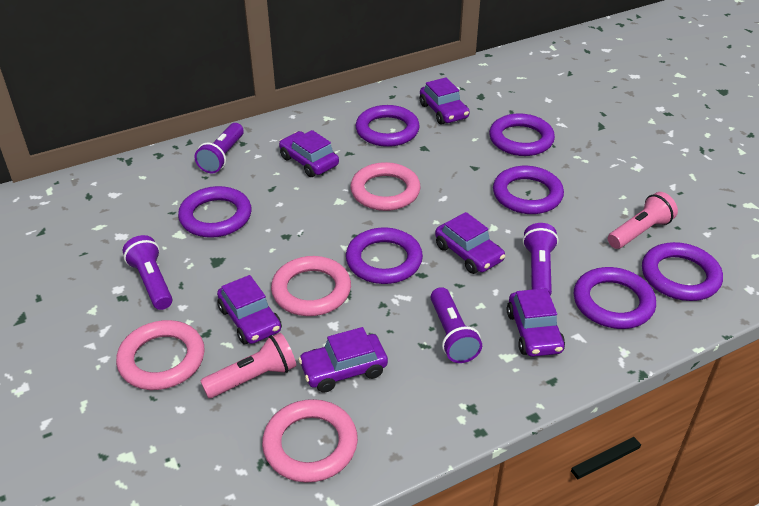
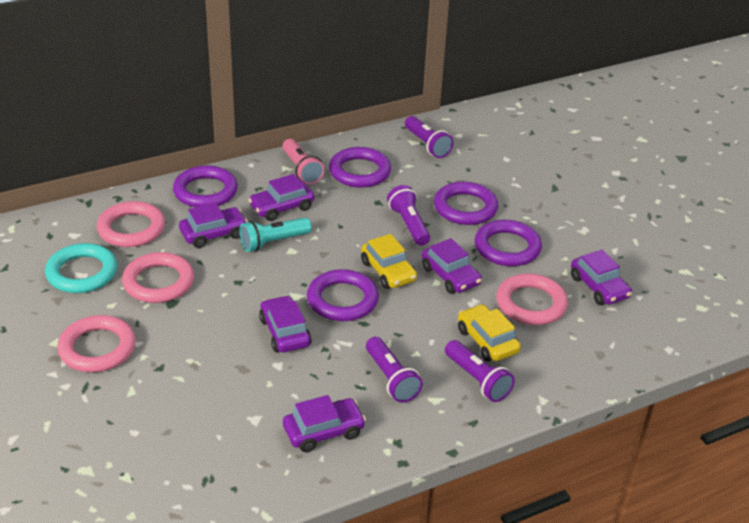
pink flashlight: [201,333,296,398] [608,192,678,249] = 2 -> [282,139,325,184] = 1
purple ring: [178,186,251,238] [346,227,423,284] [355,105,420,147] [489,113,555,156] [493,166,564,214] [574,267,656,329] [642,242,723,301] = 7 -> [173,166,238,208] [307,269,379,321] [329,147,391,188] [434,182,498,225] [475,220,542,266] = 5
turquoise flashlight: none = 0 -> [239,218,312,252] = 1
turquoise ring: none = 0 -> [45,243,117,293] = 1
yellow car: none = 0 -> [361,234,417,289] [458,304,521,362] = 2

